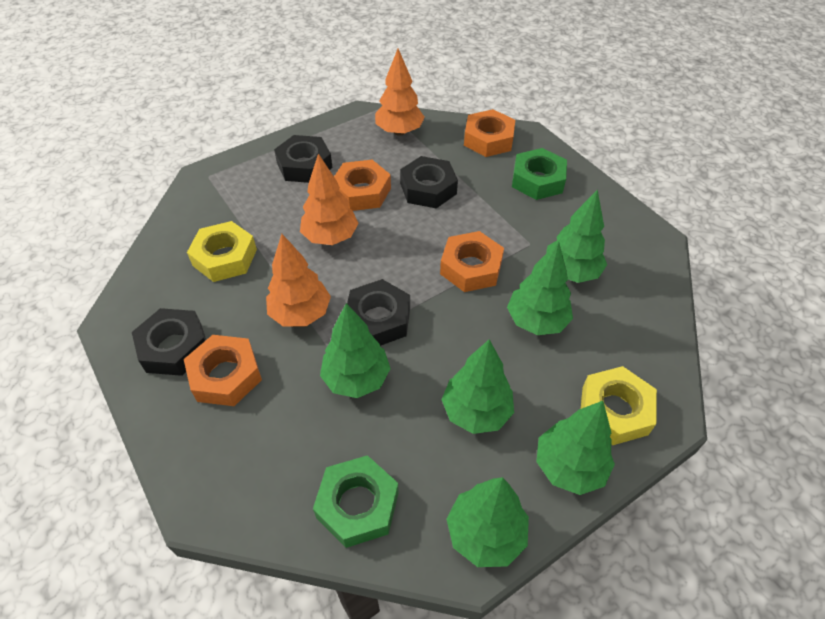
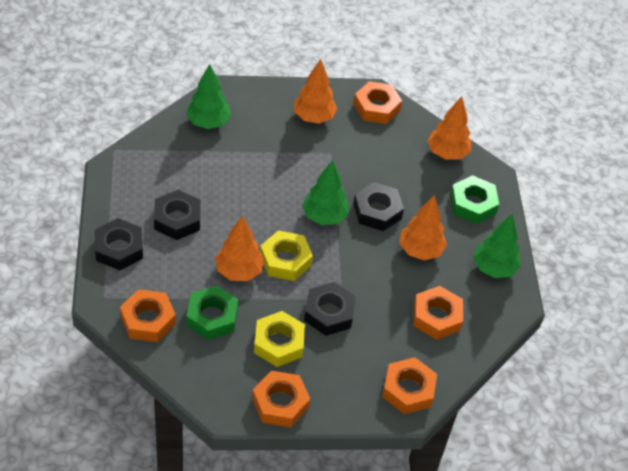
green tree: [320,303,391,398] [441,339,514,434] [446,477,529,567] [507,241,573,335] [536,401,615,495] [546,189,607,283] = 6 -> [186,64,231,129] [302,160,349,225] [473,214,521,278] = 3
orange nut: [184,335,262,406] [334,160,391,211] [440,231,504,292] [464,109,515,157] = 4 -> [120,289,176,342] [252,371,310,427] [354,81,402,124] [382,357,437,414] [413,286,463,340] = 5
orange tree: [266,234,331,327] [300,154,359,245] [375,49,425,136] = 3 -> [215,216,265,281] [294,59,338,124] [399,195,447,260] [428,97,471,160] = 4

